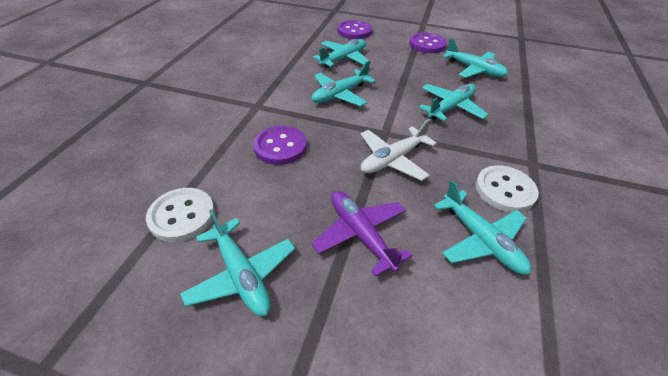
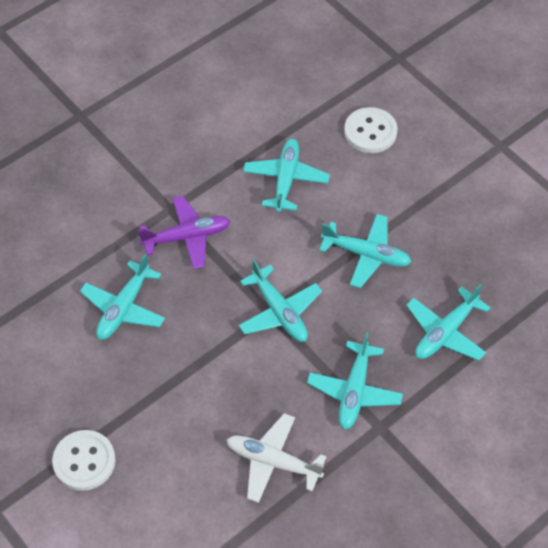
purple button: [253,126,307,165] [337,20,372,39] [409,32,447,53] = 3 -> none = 0

